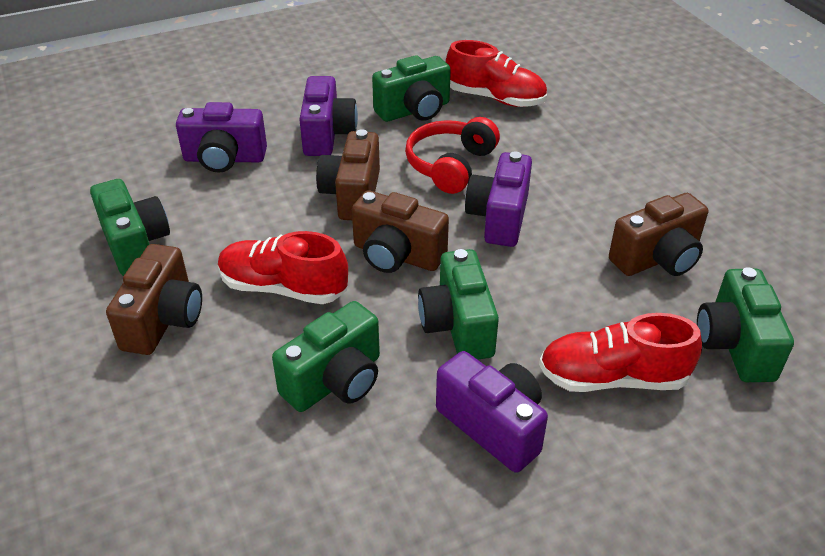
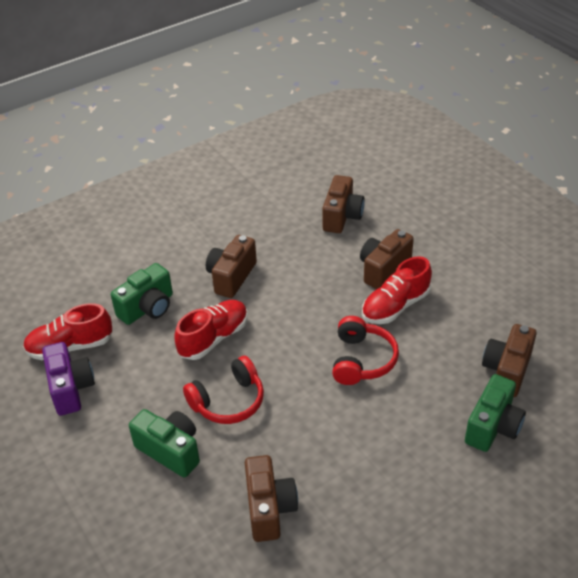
brown camera: [106,244,202,355] [316,129,380,220] [352,190,449,273] [609,193,708,276] = 4 -> [206,235,257,298] [245,455,298,542] [322,175,365,233] [360,229,414,289] [482,324,537,397] = 5
green camera: [90,179,170,276] [272,301,380,412] [372,55,451,122] [418,249,499,360] [697,267,794,382] = 5 -> [111,263,173,325] [129,409,200,478] [465,374,526,452] = 3
purple camera: [176,102,267,173] [299,76,358,156] [436,351,548,473] [465,152,532,247] = 4 -> [42,342,95,416] = 1
red headphones: [405,117,500,194] = 1 -> [183,356,264,424] [332,316,399,385] = 2

